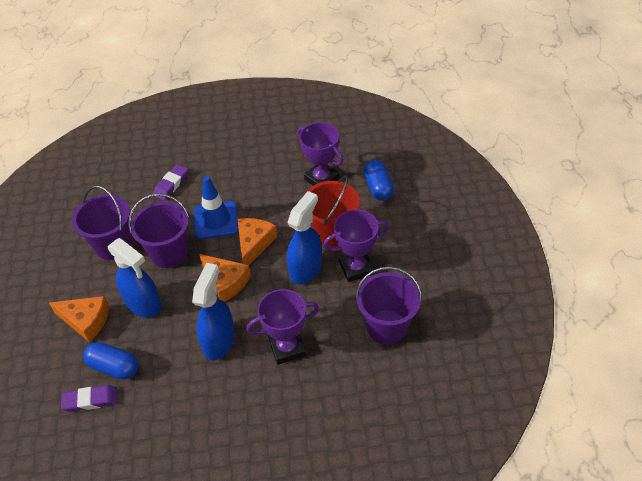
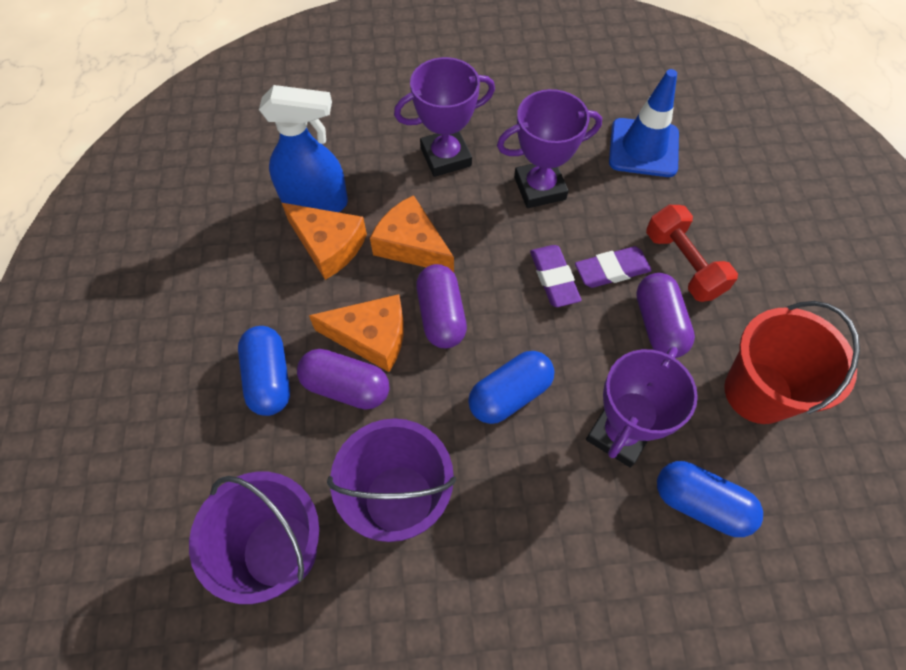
blue capsule: [83,342,138,379] [364,159,394,201] = 2 -> [238,326,290,416] [468,351,554,424] [657,461,763,537] = 3
blue spray bottle: [108,238,162,318] [192,263,235,360] [287,191,322,284] = 3 -> [259,85,348,212] = 1
purple bucket: [72,186,132,260] [128,193,189,268] [355,266,422,345] = 3 -> [189,472,319,604] [327,418,456,542] = 2
purple capsule: none = 0 -> [297,349,389,410] [416,264,467,348] [636,273,695,358] = 3
red dumbbell: none = 0 -> [646,205,738,302] = 1

